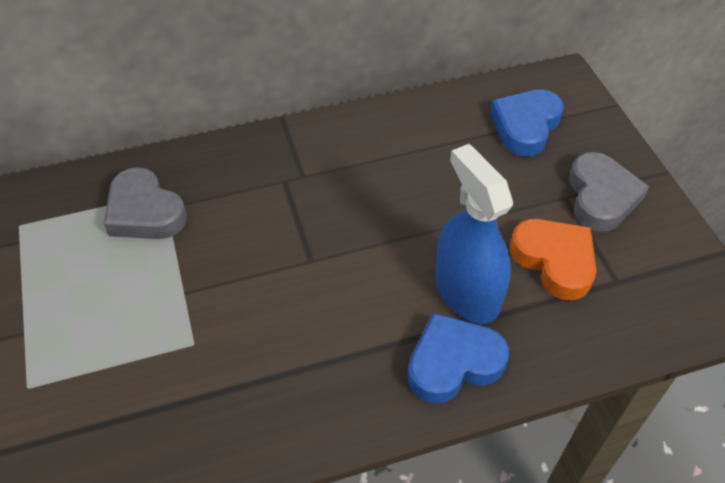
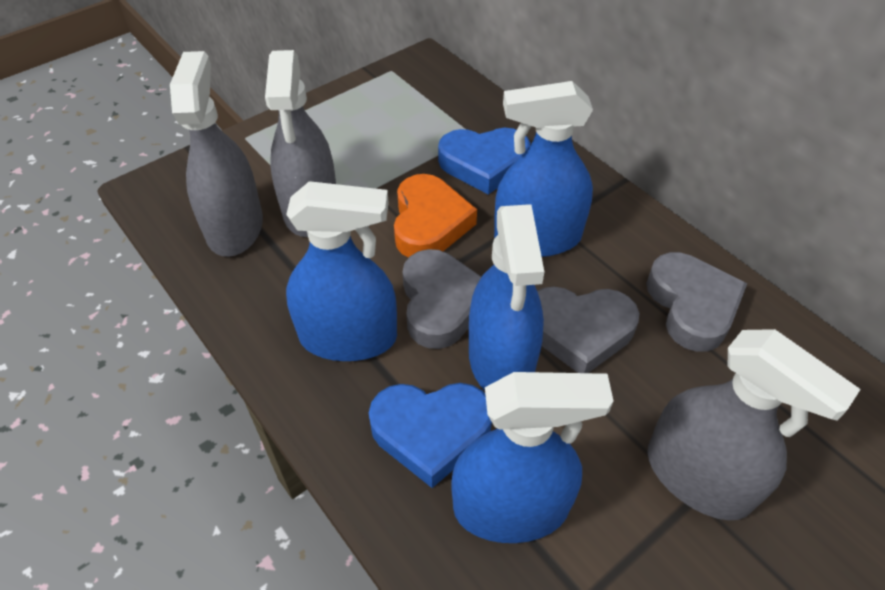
blue spray bottle: [435,144,513,324] = 1 -> [286,181,397,361] [451,372,614,543] [469,204,544,390] [494,81,593,257] = 4
grey heart: [104,167,187,239] [569,152,649,232] = 2 -> [403,249,481,349] [537,287,640,373] [646,252,747,352] = 3
grey spray bottle: none = 0 -> [170,51,263,257] [265,50,336,237] [647,329,861,520] = 3

